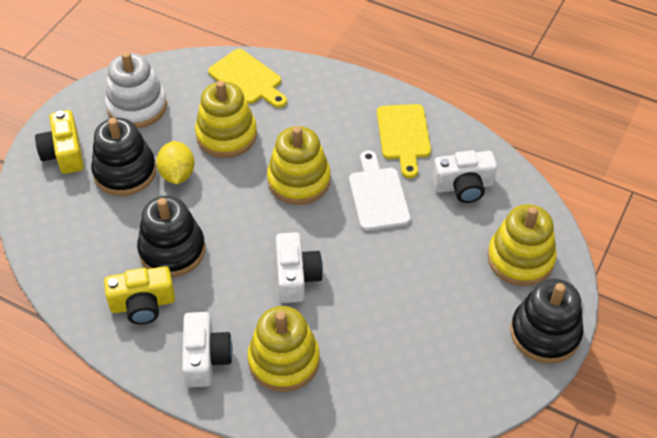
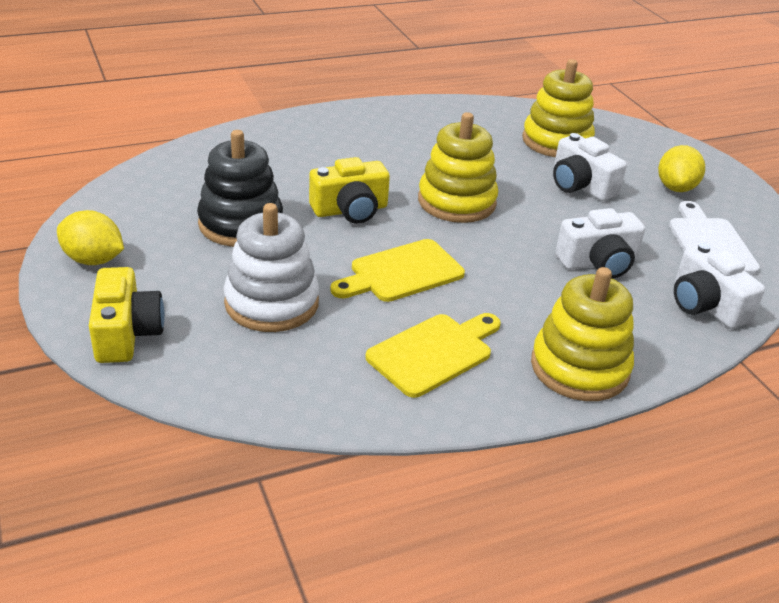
black stacking toy: [91,118,156,196] [137,196,205,277] [510,278,583,364] = 3 -> [197,130,283,247] = 1
yellow lemon: [156,141,195,184] = 1 -> [57,210,124,265] [658,145,705,192] = 2
yellow stacking toy: [195,81,257,158] [248,306,320,392] [267,126,330,205] [487,204,557,286] = 4 -> [418,112,498,223] [522,59,595,157] [531,267,634,401] = 3

